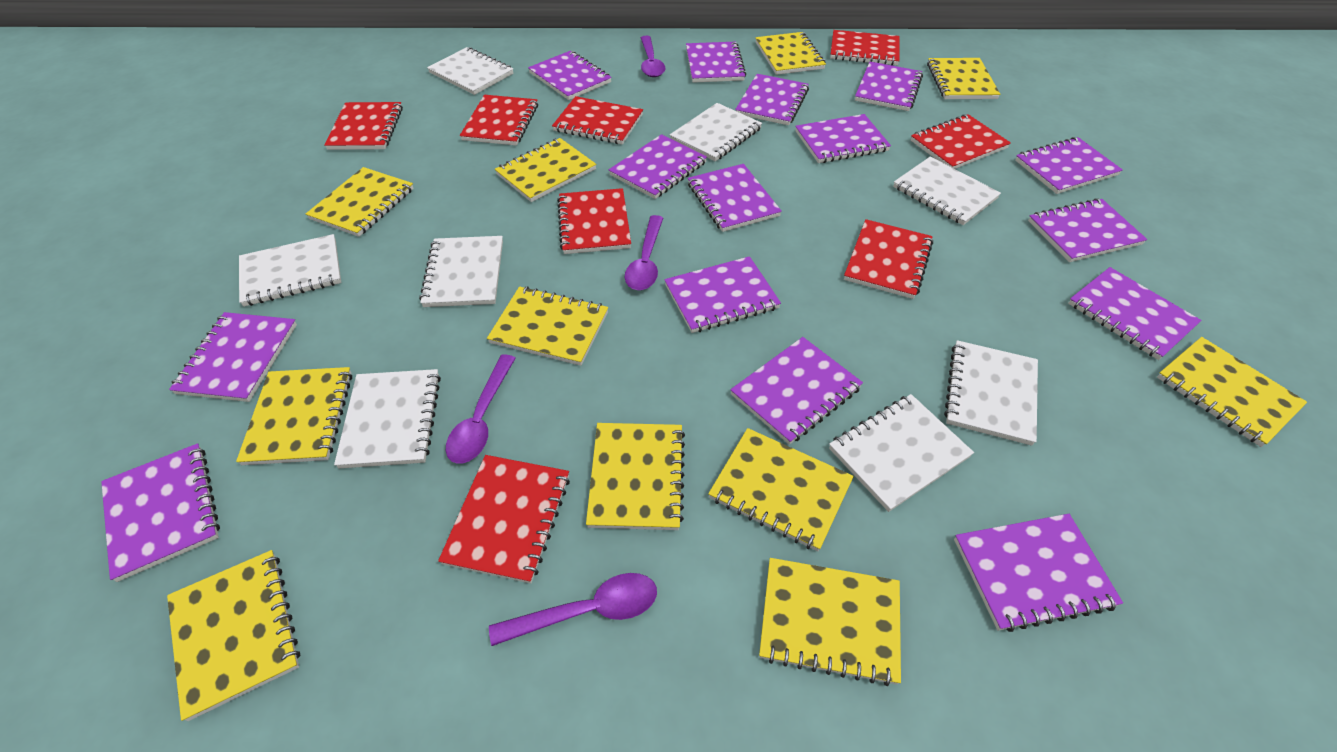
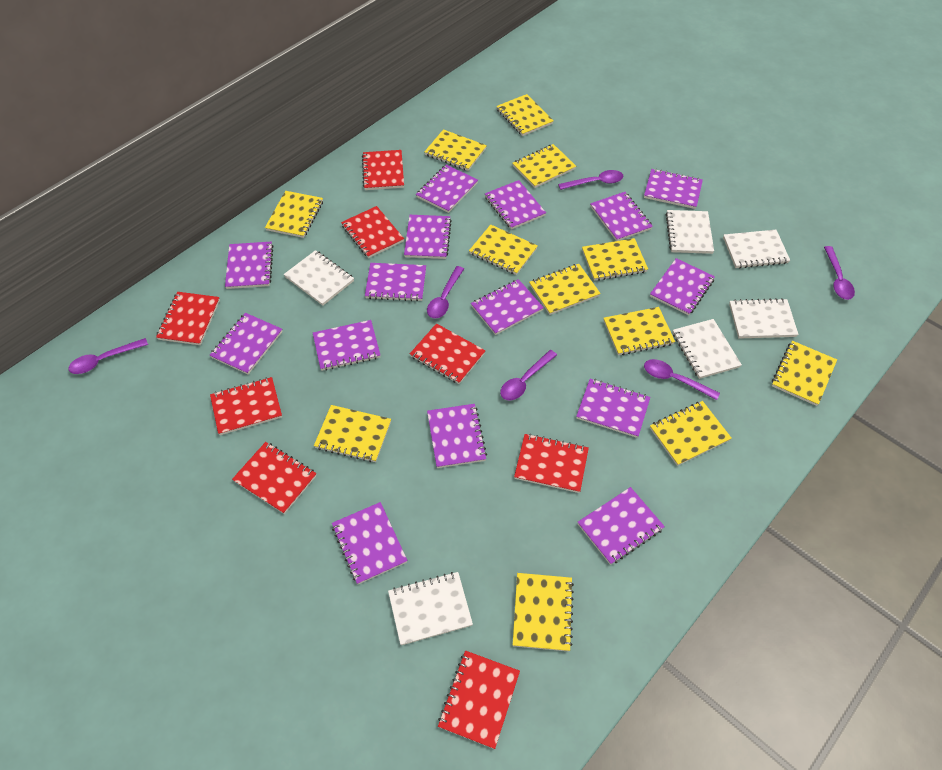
purple spoon: [446,354,516,464] [489,573,657,646] [625,215,663,290] [641,36,665,77] = 4 -> [69,338,148,374] [427,266,464,319] [500,350,557,401] [558,170,623,190] [644,359,720,400] [824,246,855,300] = 6
white notebook: [239,234,341,307] [334,369,441,469] [419,236,503,307] [427,47,513,95] [670,103,762,161] [829,394,974,512] [893,157,1001,225] [944,340,1038,446] = 8 -> [284,250,354,306] [388,572,473,645] [665,210,714,254] [672,319,742,379] [723,230,790,269] [729,298,799,339] = 6
yellow notebook: [167,550,300,721] [236,367,352,465] [306,167,414,237] [487,286,608,366] [495,138,597,202] [586,423,685,530] [708,428,854,551] [755,32,826,75] [759,558,901,686] [927,58,1000,99] [1157,337,1307,447] = 11 -> [265,191,323,238] [314,405,391,462] [424,129,487,171] [469,225,538,275] [496,94,554,136] [512,144,576,188] [513,573,574,652] [529,264,601,315] [582,238,648,281] [603,307,675,355] [650,401,732,466] [772,341,837,406] = 12

